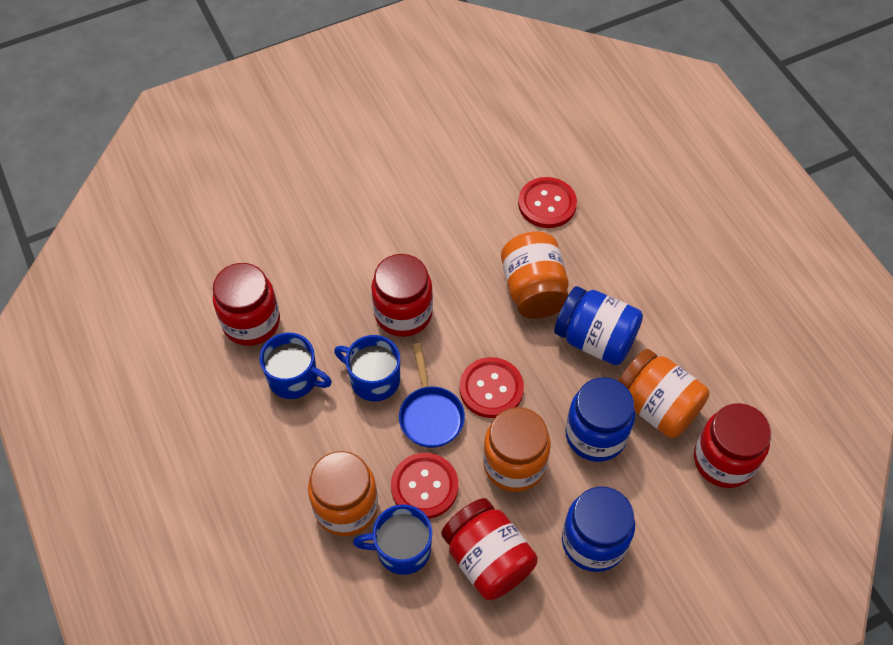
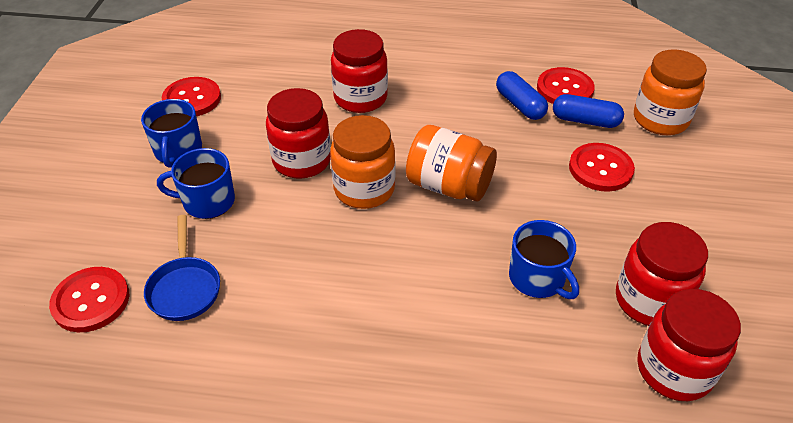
blue capsule: none = 0 -> [496,71,548,120] [553,94,624,128] = 2
blue jar: [554,286,643,365] [562,487,635,572] [565,377,635,462] = 3 -> none = 0
orange jar: [308,451,378,536] [483,407,550,492] [501,232,568,319] [619,349,710,438] = 4 -> [330,115,395,209] [406,125,497,201] [634,49,707,135] = 3
red button: [391,453,458,519] [460,357,524,418] [518,177,577,228] = 3 -> [49,267,129,332] [162,77,221,116] [537,67,595,104] [569,143,635,192] = 4

